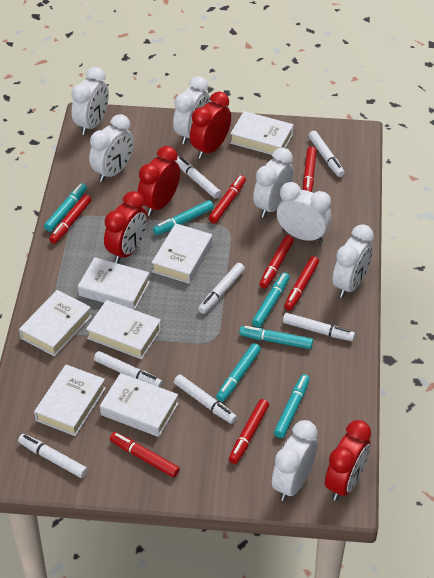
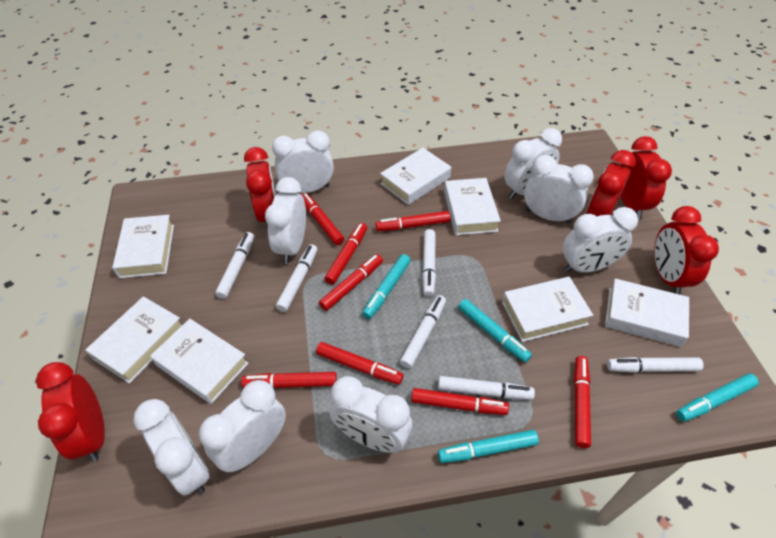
red clock: [104,191,147,263] [138,146,180,216] [190,91,231,159] [325,420,371,501] = 4 -> [36,362,105,462] [244,147,276,229] [586,150,636,216] [621,136,672,219] [654,206,719,295] = 5
red marker: [49,194,92,244] [110,432,180,478] [209,175,246,223] [229,399,269,464] [259,235,294,289] [284,256,319,311] [303,147,317,192] = 7 -> [241,372,337,388] [302,193,344,245] [316,342,403,385] [319,254,383,311] [324,223,367,285] [375,211,451,231] [411,388,509,415] [574,356,591,448] = 8
turquoise marker: [44,183,87,232] [153,200,214,235] [216,343,261,402] [239,326,313,349] [252,272,290,328] [274,374,310,438] = 6 -> [362,254,411,319] [438,430,539,463] [458,299,532,363] [676,374,759,422] = 4
white clock: [71,67,109,135] [89,114,134,182] [173,76,210,145] [253,148,293,218] [272,420,318,501] [277,182,332,243] [332,224,374,298] = 7 -> [133,399,209,496] [199,380,286,472] [265,177,306,264] [272,130,334,193] [330,376,412,453] [504,128,562,199] [524,155,594,223] [562,207,638,273] = 8
white marker: [18,434,88,478] [94,351,162,387] [174,375,237,424] [175,156,221,199] [198,263,245,314] [283,313,355,341] [309,131,345,177] = 7 -> [215,232,254,299] [276,244,317,312] [400,295,446,369] [422,229,436,297] [438,376,535,400] [607,357,704,373] = 6

